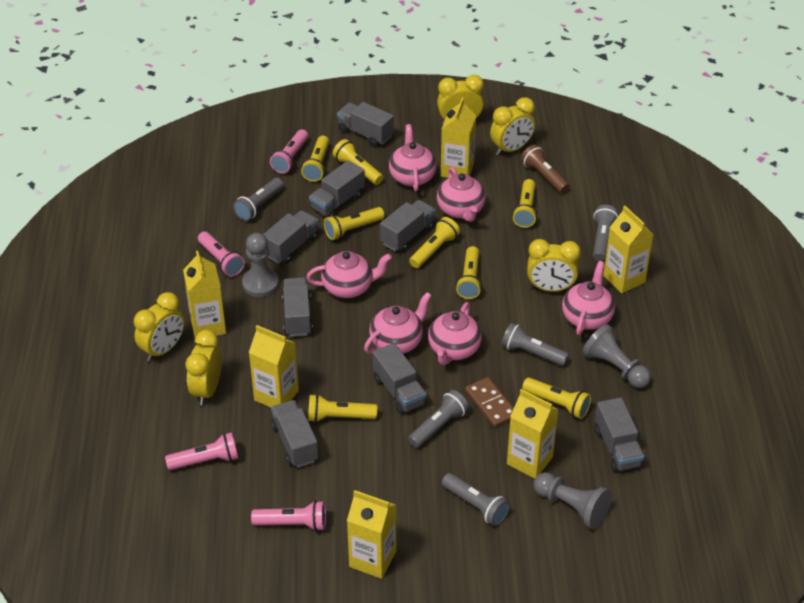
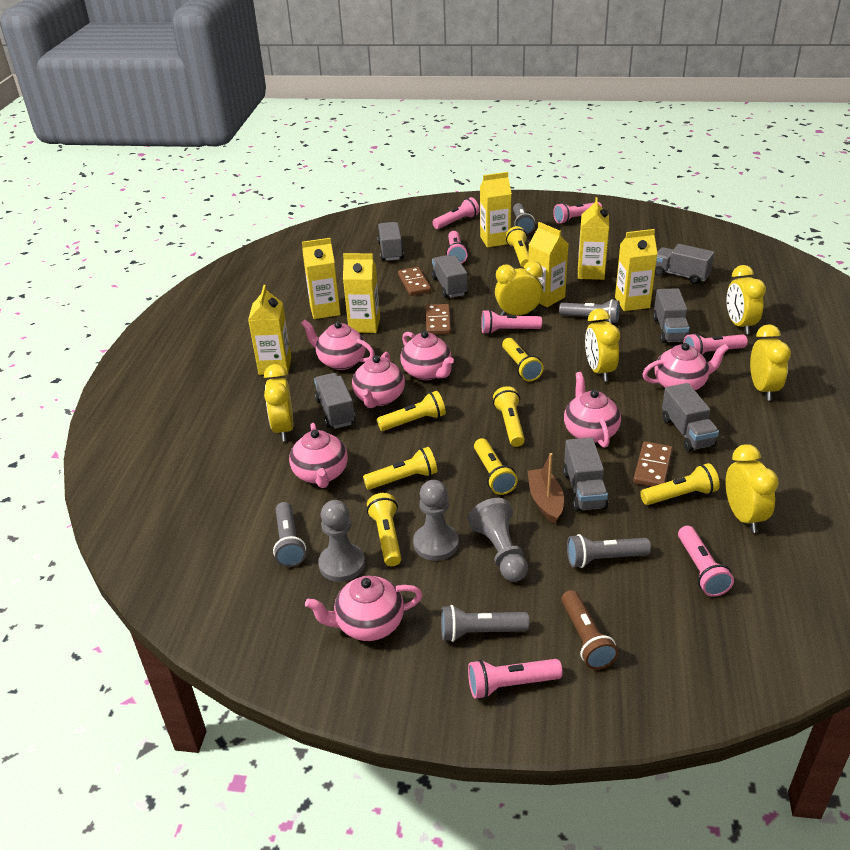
brown boat: none = 0 -> [528,453,564,524] = 1
brown domino: [465,377,514,427] = 1 -> [398,267,431,296] [426,304,451,335] [633,441,673,487] = 3
grey truck: [263,210,318,264] [271,400,318,467] [282,277,313,337] [309,160,365,217] [337,102,394,147] [373,343,427,414] [380,200,435,252] [595,397,644,472] = 8 -> [314,373,355,429] [377,222,404,261] [431,255,468,298] [563,438,608,512] [653,288,690,343] [655,244,714,284] [662,383,719,452] = 7
pink flashlight: [165,432,238,470] [198,232,245,277] [251,501,326,531] [270,129,308,174] = 4 -> [433,197,480,229] [446,231,468,264] [468,659,563,699] [481,310,542,334] [553,202,602,224] [678,526,734,597] [683,333,748,355] = 7
pink teapot: [306,251,392,298] [364,292,432,354] [389,124,437,191] [428,302,482,365] [437,167,486,222] [562,261,615,335] = 6 -> [289,423,348,488] [301,320,375,370] [305,576,422,641] [352,352,405,408] [400,331,454,380] [564,372,621,448] [642,343,729,390] = 7
yellow carton: [183,251,226,338] [249,325,299,407] [347,490,396,579] [441,97,476,178] [507,389,559,479] [603,206,654,293] = 6 -> [248,285,291,375] [302,238,341,319] [343,253,380,333] [480,172,512,248] [528,222,569,307] [578,197,609,280] [615,229,657,311] = 7
yellow clock: [134,292,184,361] [186,330,222,405] [437,75,484,125] [490,97,535,156] [527,239,581,292] = 5 -> [264,364,294,441] [495,261,543,316] [585,308,620,381] [726,444,779,533] [727,265,766,334] [750,324,791,401] = 6

